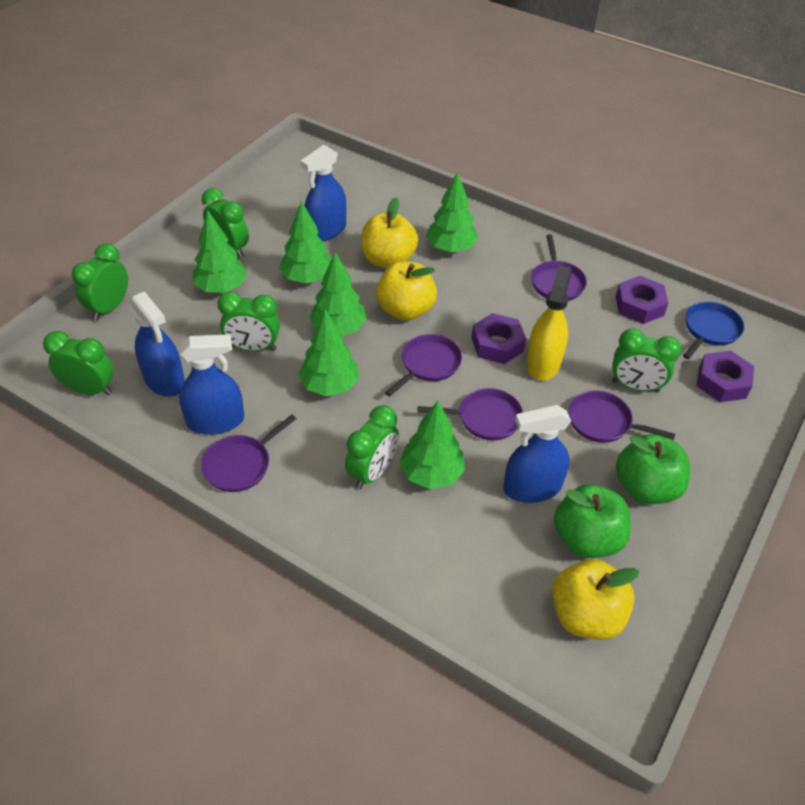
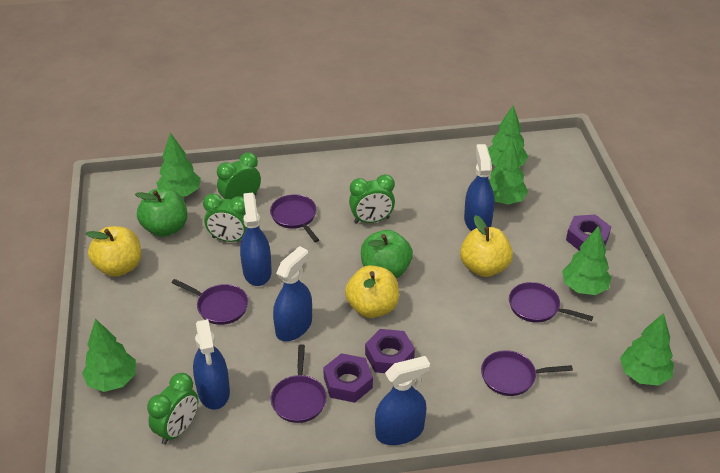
blue pan: [683,302,744,359] = 1 -> none = 0
blue spray bottle: [130,291,185,397] [179,334,244,435] [300,145,346,241] [503,405,571,503] = 4 -> [193,319,230,410] [240,193,272,286] [273,246,312,341] [375,356,430,445] [464,144,495,231] = 5
green clock: [43,331,114,396] [72,243,128,320] [202,188,249,258] [217,291,280,352] [345,405,399,489] [612,328,681,393] = 6 -> [147,373,198,445] [203,193,247,242] [217,152,261,199] [349,174,395,224] = 4
yellow spray bottle: [526,265,572,381] = 1 -> none = 0

